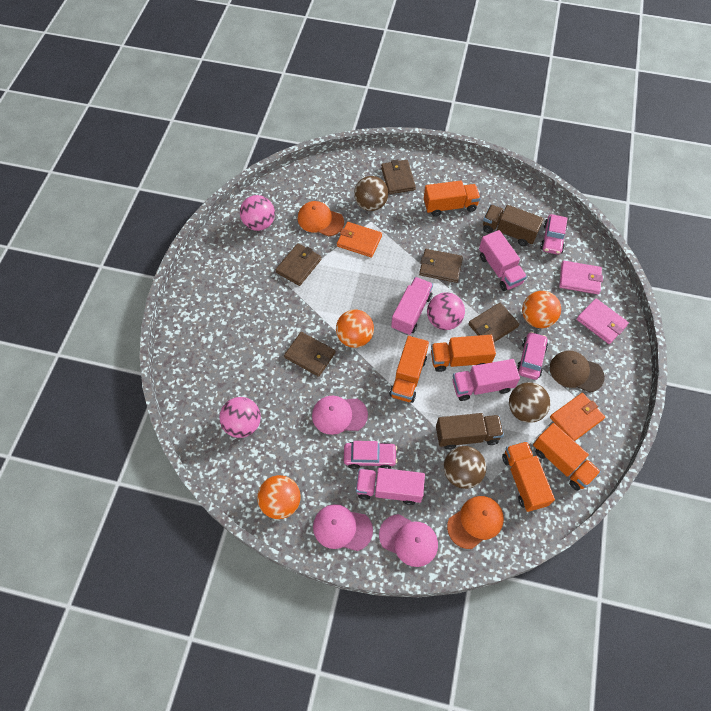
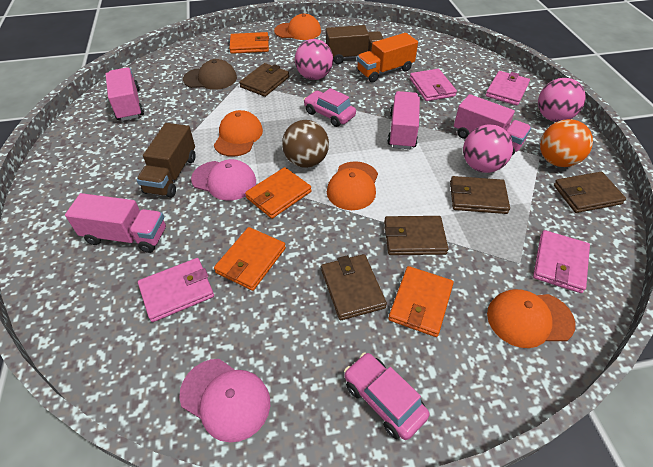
brown ball: [354,176,388,211] [444,446,486,489] [509,382,550,423] = 3 -> [282,120,329,168] = 1
orange ball: [257,475,301,519] [336,310,374,348] [522,291,561,328] = 3 -> [540,119,593,167] = 1
orange cap: [298,201,344,236] [447,496,504,549] = 2 -> [214,110,263,157] [274,14,321,40] [327,161,378,210] [487,289,575,348] = 4
orange truck: [389,336,429,403] [424,180,480,217] [431,335,496,372] [502,441,555,512] [533,423,601,491] = 5 -> [357,33,418,82] = 1
orange wallet: [337,222,382,258] [550,393,605,441] = 2 -> [214,227,286,291] [229,32,269,54] [245,167,311,219] [388,266,454,337] = 4
pink cap: [312,396,368,435] [313,504,373,551] [379,514,438,567] = 3 -> [179,359,270,443] [191,159,256,201] = 2
pink car: [344,441,397,469] [517,332,548,380] [540,214,568,255] = 3 -> [303,88,356,127] [344,352,430,440] = 2
pink wallet: [559,261,603,294] [577,299,629,344] = 2 -> [138,258,214,322] [410,69,457,101] [486,71,530,105] [533,230,590,293] = 4

